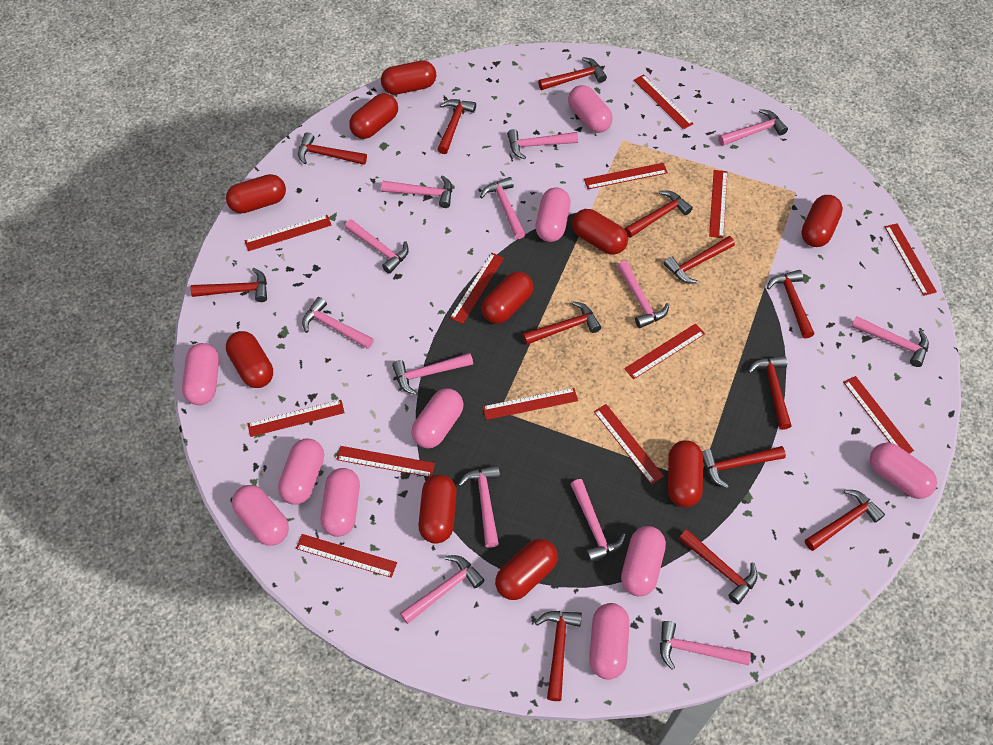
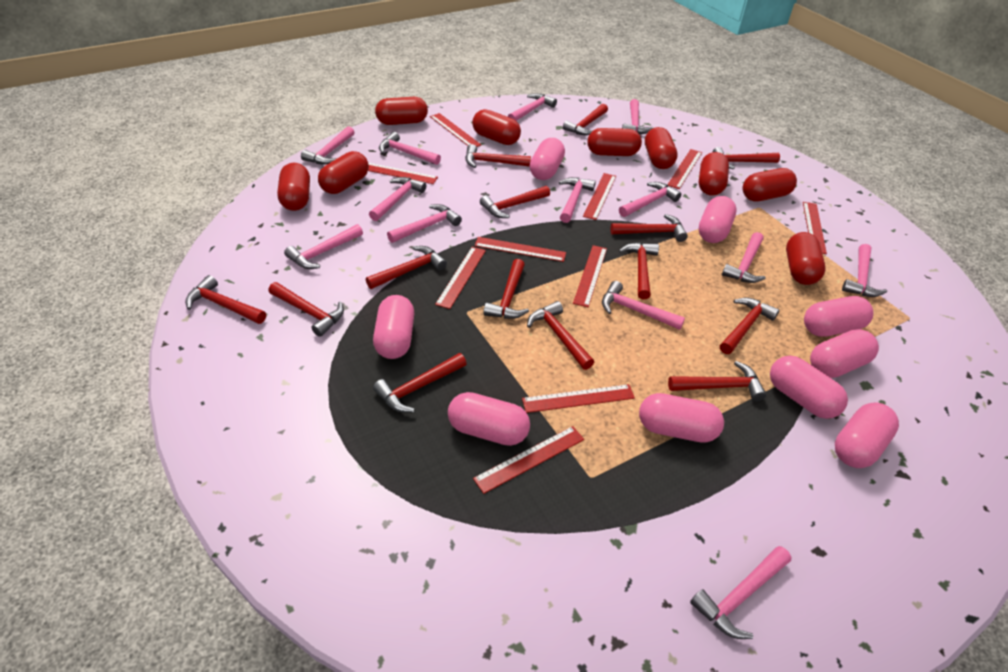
pink capsule: [182,343,219,405] [232,485,289,546] [278,438,324,505] [321,468,360,537] [411,388,464,448] [536,187,571,242] [568,85,613,133] [589,603,630,680] [621,526,666,596] [870,443,937,499] = 10 -> [373,295,414,359] [448,392,530,446] [530,138,565,180] [639,393,724,443] [698,196,737,243] [770,356,848,419] [804,296,873,337] [810,329,879,378] [835,403,899,468] = 9
red capsule: [226,174,286,214] [226,331,273,388] [349,93,398,139] [381,61,436,95] [418,474,457,544] [481,271,533,324] [495,539,558,600] [572,209,628,255] [668,440,703,507] [802,195,843,247] = 10 -> [277,163,310,211] [318,151,369,194] [375,97,428,125] [472,109,521,145] [587,128,642,156] [645,127,678,169] [698,152,729,196] [743,168,797,202] [786,232,825,285] = 9
red hammer: [191,268,267,302] [298,132,367,165] [437,99,476,154] [522,301,601,345] [535,611,582,701] [538,57,607,90] [625,191,693,238] [664,236,735,284] [679,529,758,604] [702,446,786,488] [748,356,792,430] [767,270,814,339] [805,490,885,551] = 13 -> [185,275,266,324] [268,282,344,337] [366,246,447,289] [373,353,467,413] [465,144,531,168] [480,186,550,218] [483,259,529,319] [527,301,594,370] [563,104,608,135] [611,214,688,242] [619,242,659,300] [668,361,767,401] [713,147,780,170] [720,298,779,354] = 14
red ruler: [244,215,332,251] [248,400,345,437] [296,534,397,578] [336,446,435,477] [450,253,504,324] [483,388,578,420] [584,163,668,189] [594,404,664,485] [624,323,705,379] [634,74,694,130] [709,170,727,238] [843,376,914,454] [885,223,937,296] = 13 -> [368,163,438,184] [430,113,481,147] [435,247,486,309] [473,426,584,494] [474,237,566,262] [522,384,635,413] [573,245,607,307] [583,173,616,220] [667,149,702,189] [803,202,827,254] = 10

